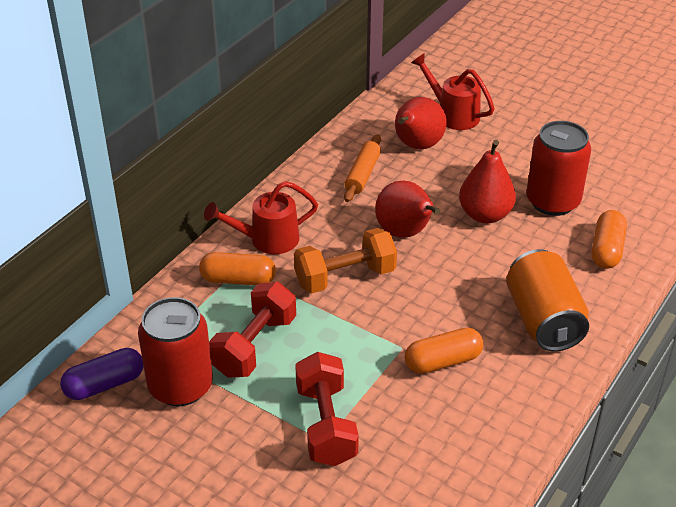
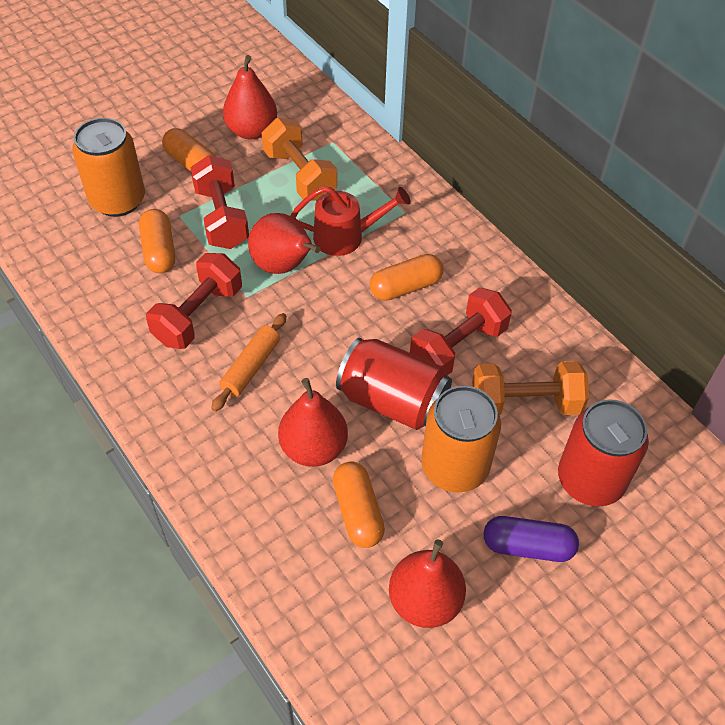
orange can: [506,249,589,352] = 1 -> [72,118,145,217] [421,386,501,493] = 2
orange capsule: [199,252,276,286] [405,328,483,374] [591,210,627,269] = 3 -> [139,209,175,273] [162,128,217,172] [333,462,385,548] [370,254,443,301] = 4
orange dumbbell: [294,228,397,293] = 1 -> [262,118,337,201] [472,361,589,415] = 2
red dumbbell: [209,282,296,378] [295,352,359,466] = 2 -> [146,253,242,349] [190,155,249,249] [410,287,512,376] = 3
red pear: [375,181,440,238] [395,97,447,149] [459,140,516,223] = 3 -> [223,55,277,139] [248,213,320,274] [278,378,348,467] [389,539,466,628] = 4
red watering can: [204,181,318,254] [411,53,495,130] = 2 -> [290,186,411,256] = 1

